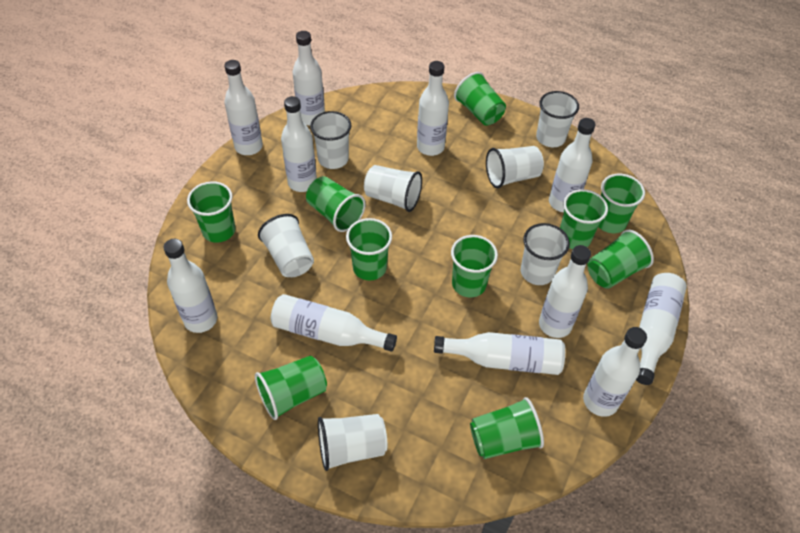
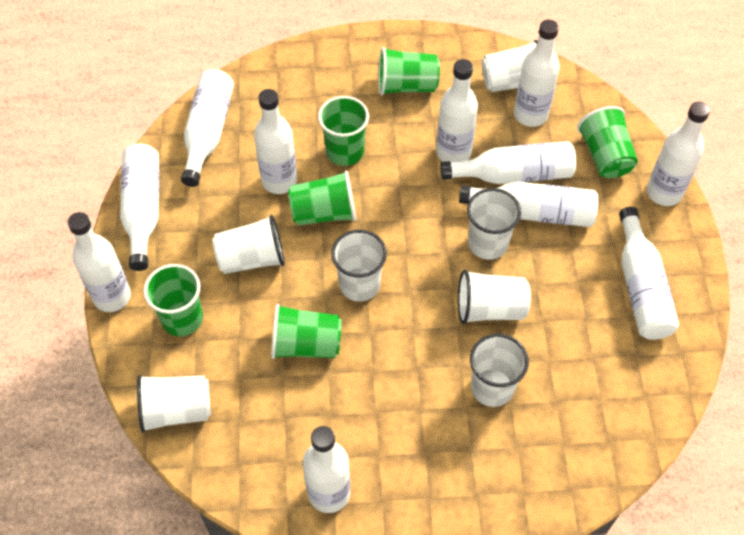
green cup: [187,181,236,243] [255,356,327,420] [306,176,366,232] [346,218,392,280] [451,235,498,297] [454,72,506,125] [470,397,544,459] [560,189,608,249] [588,230,654,289] [598,174,645,233] = 10 -> [144,264,203,336] [271,304,342,359] [288,170,356,225] [318,96,369,166] [378,47,440,96] [577,106,638,178] = 6

